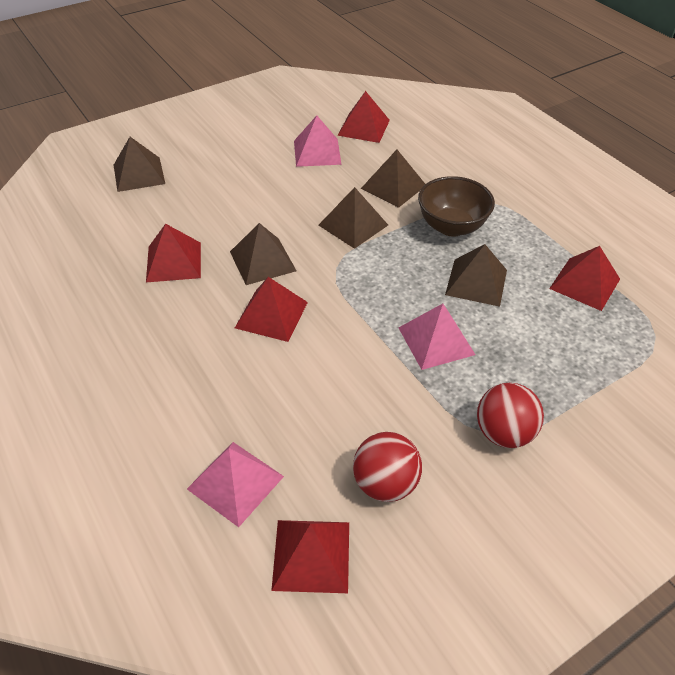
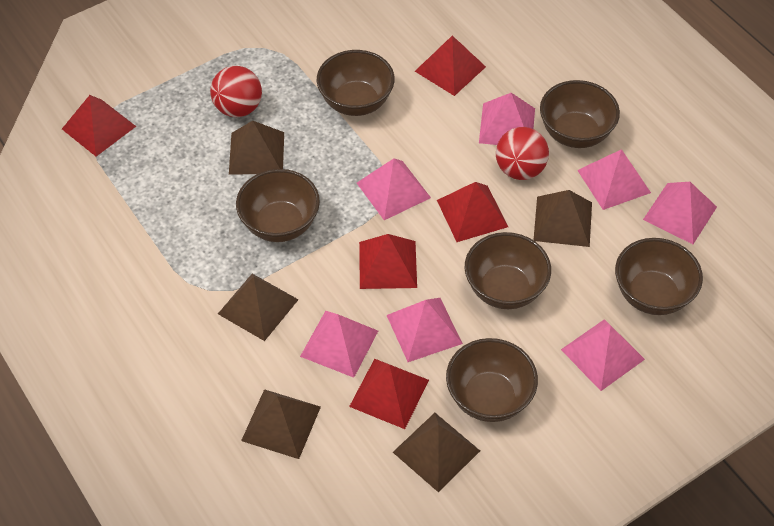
brown bowl: [418,176,495,237] = 1 -> [236,169,320,242] [317,50,395,116] [446,338,538,422] [465,232,551,309] [540,80,620,148] [615,238,703,315] = 6
pink pyramid: [187,442,284,527] [294,115,342,167] [399,304,476,370] = 3 -> [300,311,378,378] [357,158,431,220] [386,298,463,362] [479,93,535,145] [561,319,645,391] [577,149,651,210] [643,182,717,244] = 7

